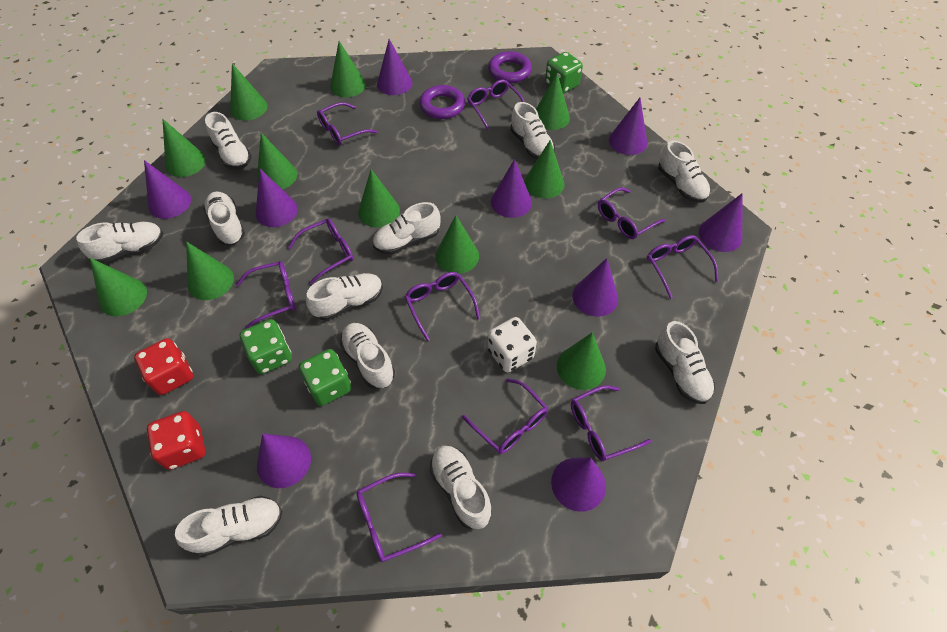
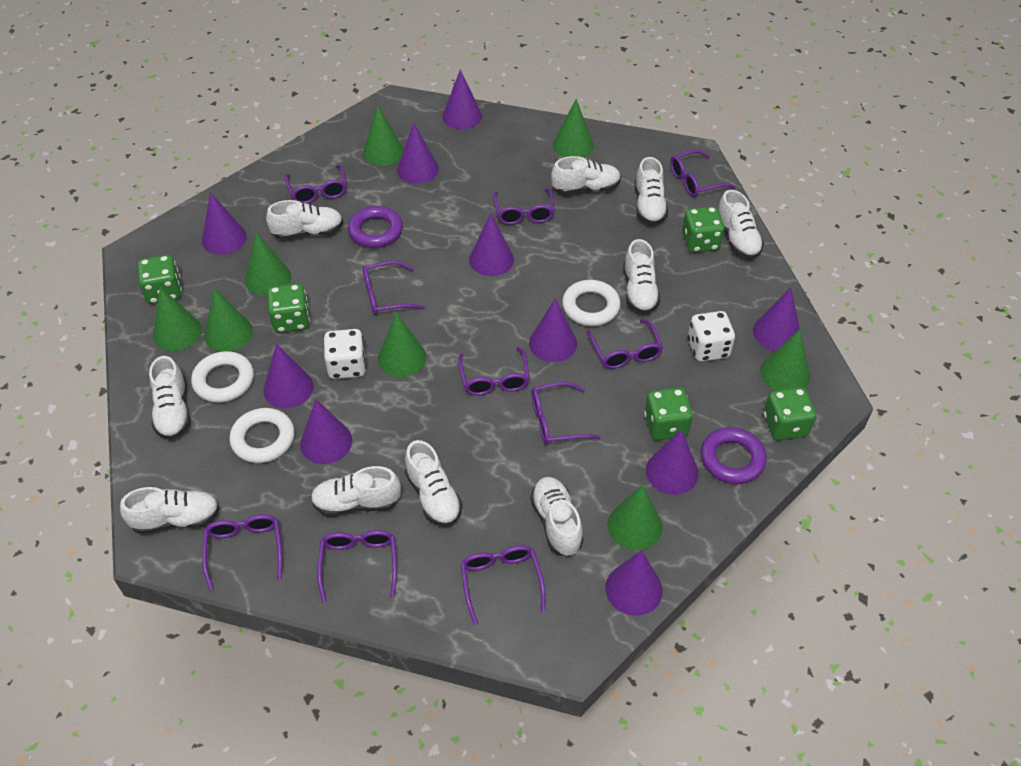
green cone: [90,258,147,316] [163,119,206,177] [186,242,234,300] [230,63,267,121] [257,133,297,189] [330,41,366,97] [358,169,400,228] [436,215,479,274] [524,140,564,199] [536,73,570,130] [557,332,606,390] = 11 -> [153,287,202,351] [205,288,253,352] [245,232,291,296] [363,105,404,166] [378,313,426,377] [553,99,594,158] [608,485,663,550] [760,329,810,390] = 8
green dice: [240,319,292,374] [299,349,352,406] [545,52,583,94] = 3 -> [138,255,182,304] [267,283,310,333] [644,387,693,440] [682,206,725,253] [764,387,816,440] = 5
purple cone: [144,160,191,219] [256,169,298,227] [257,434,311,488] [377,39,413,95] [491,159,532,218] [551,458,606,512] [572,258,618,317] [609,98,647,155] [699,194,742,252] = 9 -> [202,192,247,255] [263,344,314,408] [300,399,352,464] [397,123,439,184] [442,70,482,129] [469,213,514,276] [529,298,577,362] [605,550,663,616] [646,429,699,495] [753,288,800,351] = 10
red dice: [134,338,193,395] [147,411,205,470] = 2 -> none = 0
white dice: [488,317,537,373] = 1 -> [324,329,366,379] [688,311,735,362] = 2
white ring: none = 0 -> [191,351,254,403] [229,408,295,463] [562,280,621,326] = 3
white shoe: [76,222,163,263] [175,496,282,557] [203,191,245,245] [205,112,252,170] [306,273,383,321] [340,323,395,389] [373,202,441,255] [430,446,492,529] [510,102,555,159] [655,321,715,404] [658,140,710,203] = 11 -> [120,487,220,534] [149,356,190,440] [266,200,343,240] [311,466,401,516] [405,440,463,527] [530,477,583,556] [551,156,621,194] [623,239,660,314] [635,157,668,225] [718,190,764,259] = 10

